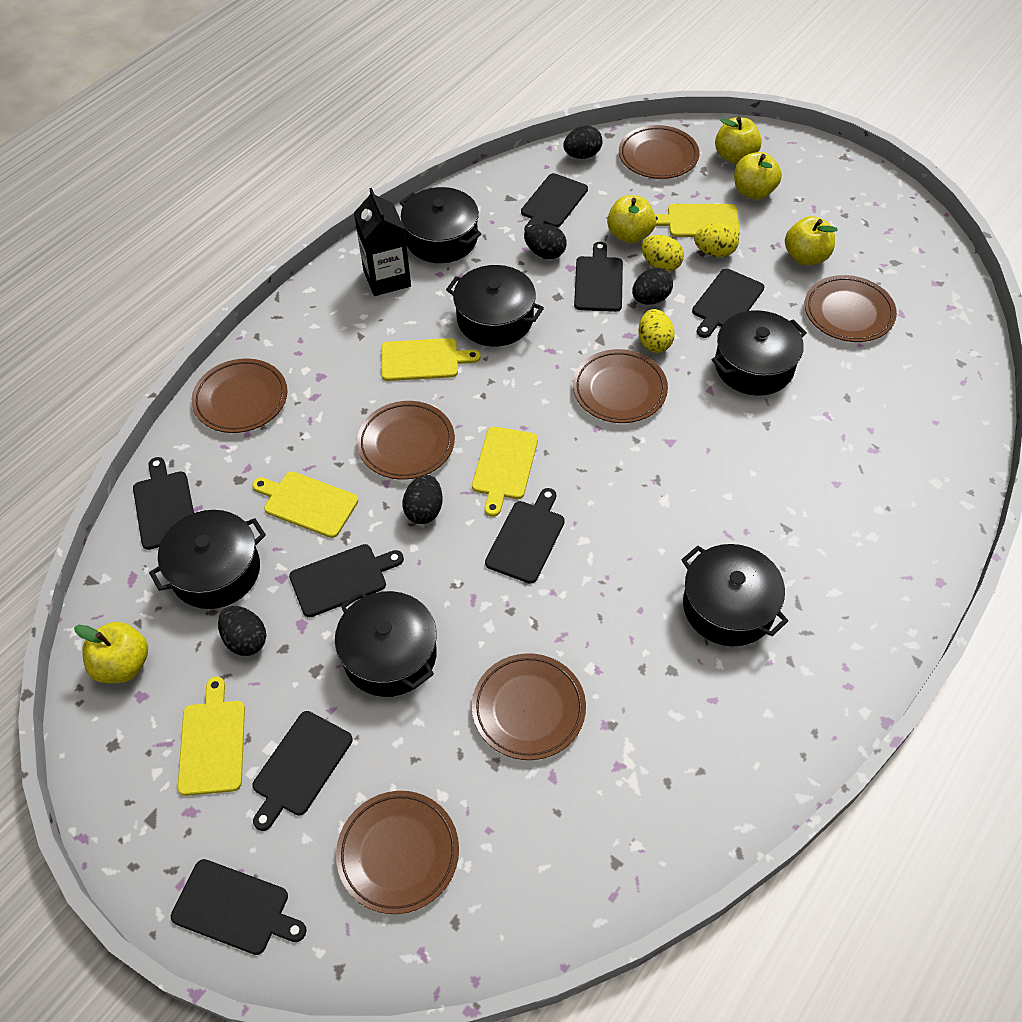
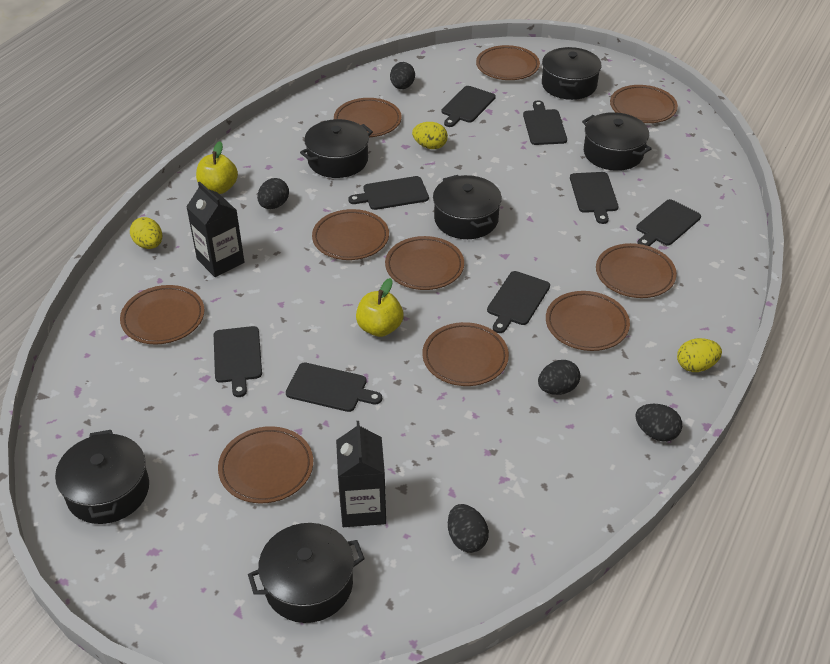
black carton: [354,188,411,296] = 1 -> [186,182,245,277] [336,421,386,527] = 2
brown plate: [192,358,287,433] [336,791,459,914] [357,401,455,480] [472,653,586,760] [573,349,668,423] [619,125,700,179] [805,275,897,342] = 7 -> [120,285,205,344] [218,426,313,504] [312,209,389,260] [334,98,402,137] [385,236,464,290] [422,322,509,386] [476,45,540,80] [546,291,630,351] [596,243,677,298] [610,85,678,123] = 10
yellow apple: [74,622,148,683] [607,195,656,244] [715,117,762,164] [734,152,782,200] [785,216,838,265] = 5 -> [196,141,238,194] [356,278,404,337] = 2
yellow cutting board: [177,677,245,796] [252,472,358,538] [382,338,481,381] [472,427,538,517] [655,204,740,237] = 5 -> none = 0

